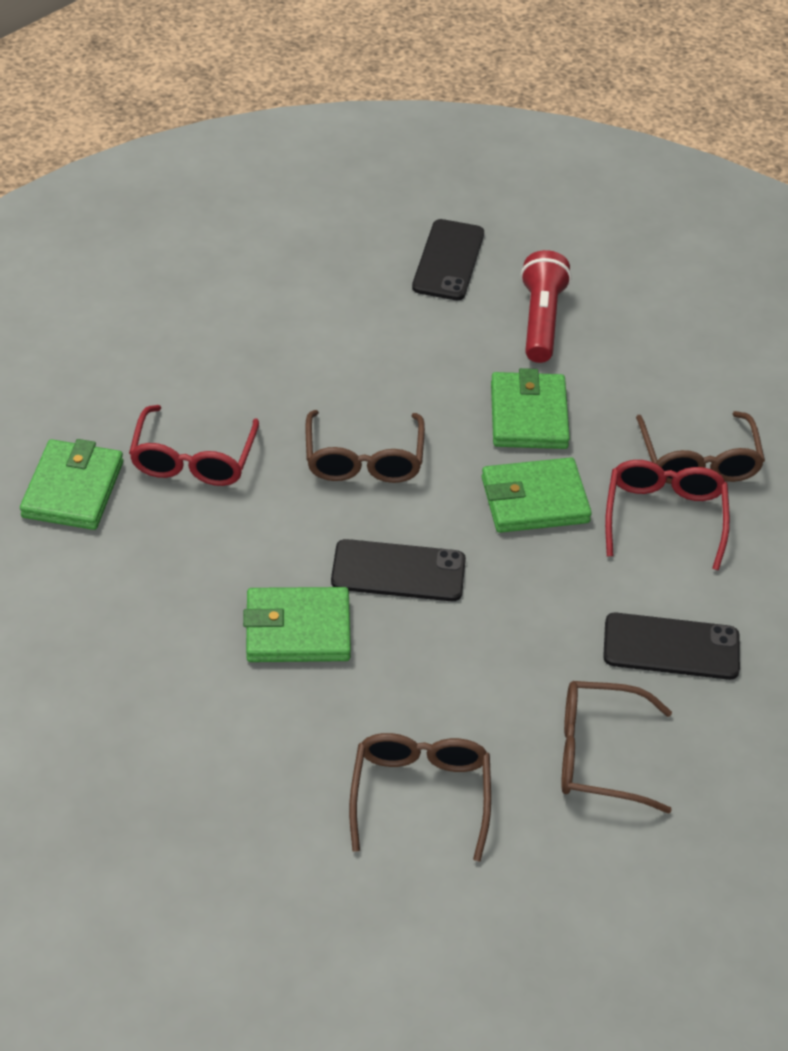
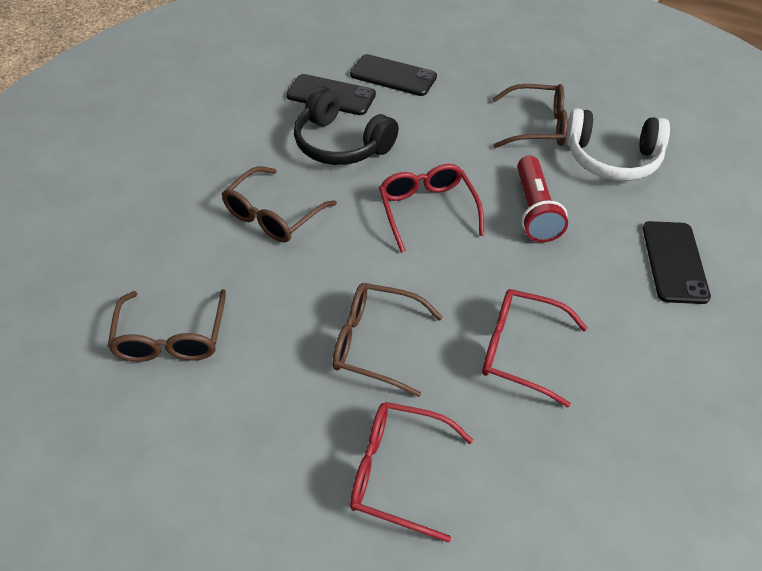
black headphones: none = 0 -> [294,87,399,165] = 1
green wallet: [20,439,123,530] [243,587,351,662] [482,457,592,533] [491,368,570,449] = 4 -> none = 0
red glasses: [129,405,259,486] [605,460,730,571] = 2 -> [350,402,473,543] [379,164,484,253] [482,289,588,407] = 3
white headphones: none = 0 -> [566,108,670,181] = 1

